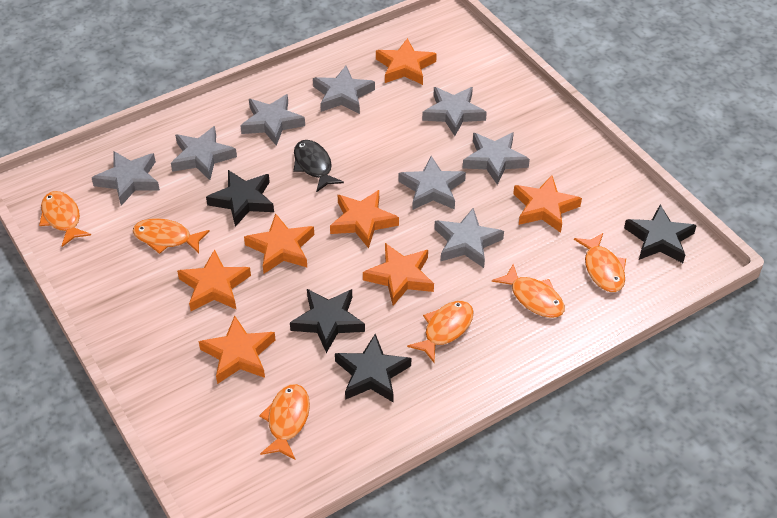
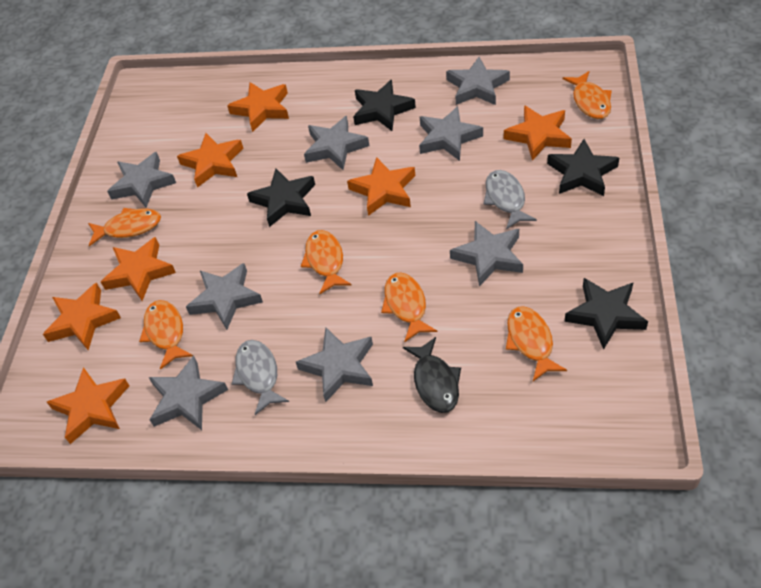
grey fish: none = 0 -> [232,340,289,415] [483,170,537,229] = 2

